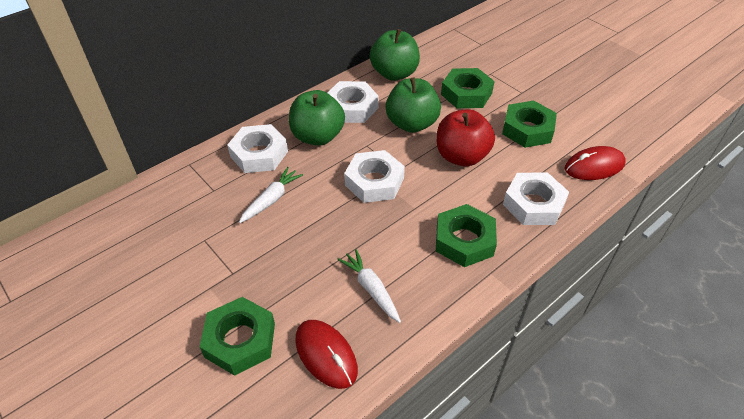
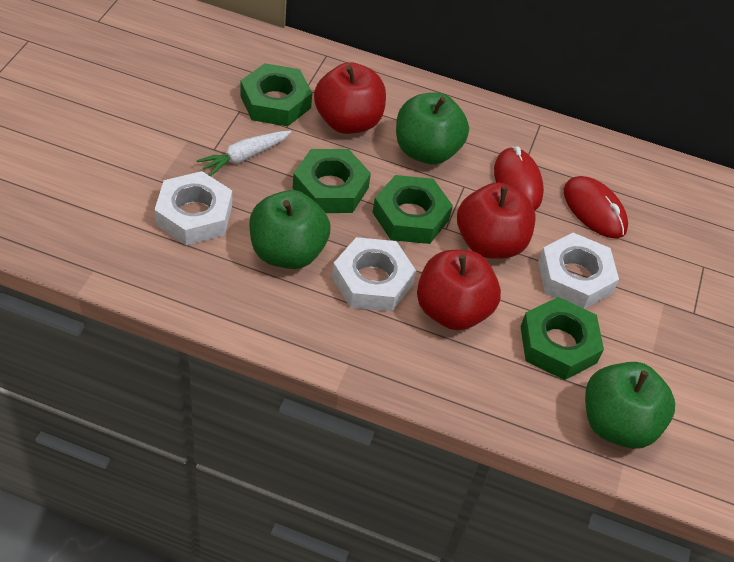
red apple: [437,109,495,166] = 1 -> [314,62,386,134] [417,250,501,330] [457,182,535,259] = 3
white carrot: [239,167,303,223] [337,249,401,323] = 2 -> [196,130,291,177] = 1
white nut: [227,124,288,173] [327,81,379,123] [344,150,405,203] [503,173,569,225] = 4 -> [155,171,232,245] [332,237,416,312] [538,233,619,309] = 3

